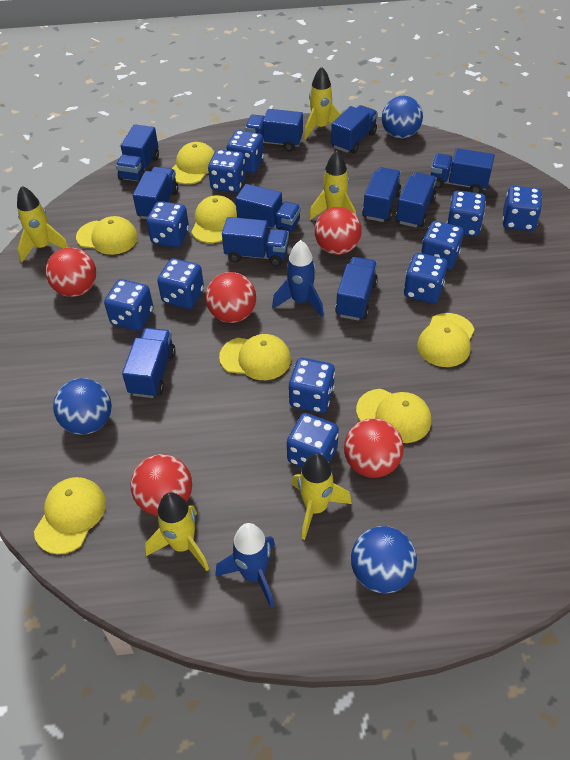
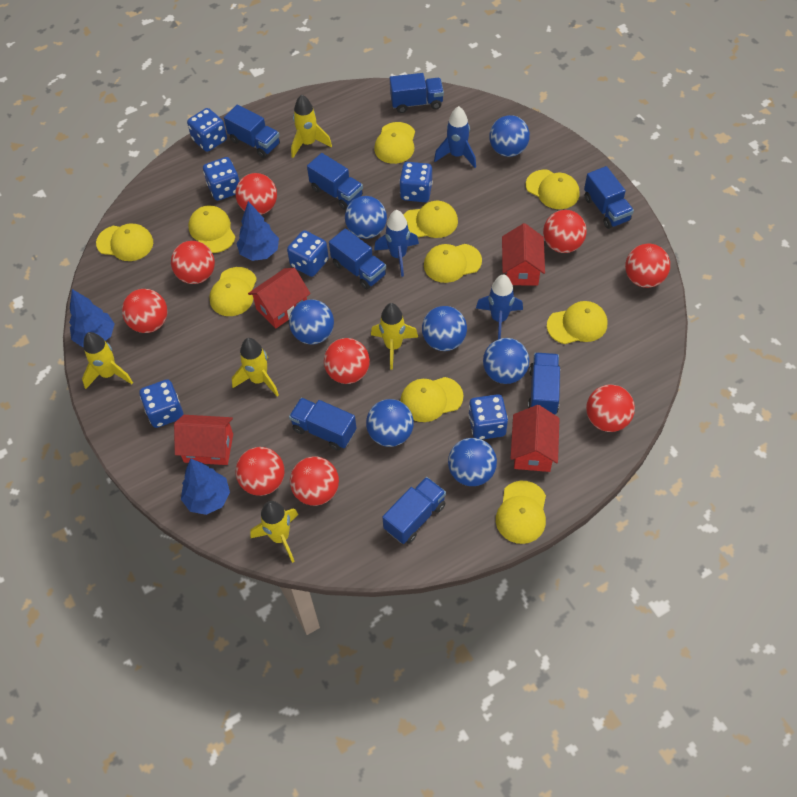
blue ball: [53,378,112,435] [351,526,417,593] [382,96,423,139] = 3 -> [289,299,334,344] [345,196,387,239] [366,399,414,447] [422,306,467,351] [448,438,497,486] [483,338,529,384] [489,115,530,157] = 7
blue dice: [104,279,153,330] [147,201,189,247] [157,258,204,309] [208,149,246,193] [227,130,264,173] [287,413,339,468] [289,358,335,413] [404,253,448,303] [421,221,464,270] [447,191,486,237] [502,186,542,231] = 11 -> [139,379,184,428] [187,108,227,152] [203,157,239,201] [287,230,329,277] [399,162,433,202] [468,394,508,440] = 6
blue rocket: [215,523,275,608] [272,240,324,317] = 2 -> [374,210,419,277] [434,106,476,168] [476,275,523,339] = 3
blue tree: none = 0 -> [69,289,115,347] [181,458,230,515] [236,201,279,261] = 3
blue truck: [116,124,159,182] [122,328,176,398] [133,167,179,219] [222,217,289,266] [235,184,301,236] [245,109,303,152] [331,105,378,154] [335,257,378,321] [362,167,401,222] [395,172,437,228] [431,148,495,193] = 11 -> [224,105,280,158] [289,398,356,451] [307,153,363,210] [329,228,386,289] [382,477,446,544] [390,73,444,113] [528,353,560,414] [584,166,634,229] = 8
red ball: [46,247,96,297] [130,454,192,516] [206,272,256,323] [315,207,362,255] [344,418,404,478] = 5 -> [122,289,167,333] [171,241,215,284] [235,173,277,215] [236,447,285,496] [290,456,339,506] [324,338,370,384] [543,210,587,253] [586,385,635,432] [625,244,670,288] = 9
red house: none = 0 -> [174,415,233,465] [248,268,311,329] [502,223,545,286] [510,405,560,472] = 4
yellow cap: [34,477,106,554] [76,216,138,255] [172,142,215,184] [191,195,237,243] [219,334,291,380] [356,389,431,443] [417,313,475,367] = 7 -> [96,224,153,261] [189,205,235,253] [209,267,257,316] [374,122,415,164] [400,377,463,422] [404,201,458,238] [424,244,482,283] [496,481,546,544] [526,170,580,209] [547,301,607,344] = 10

